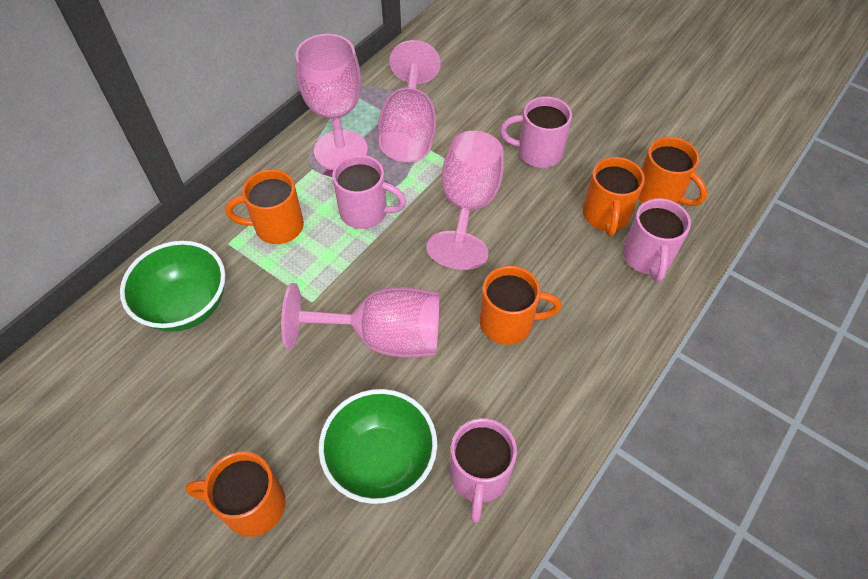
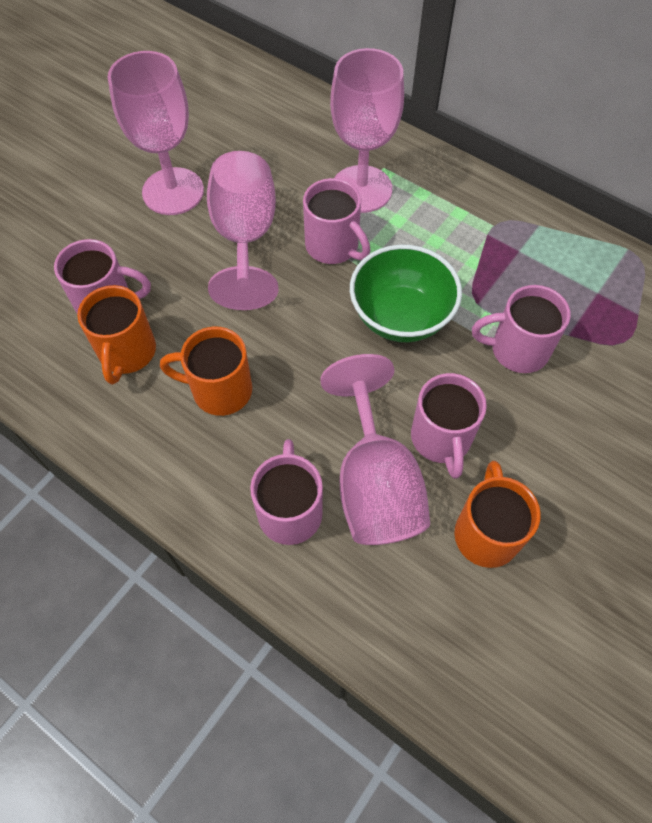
green bowl: [120,241,225,332] [319,389,437,504] = 2 -> [350,245,462,342] = 1
orange mug: [185,452,286,537] [225,169,304,244] [480,266,561,345] [583,157,645,236] [638,137,707,206] = 5 -> [77,285,156,384] [160,327,252,416] [454,461,541,568] = 3
pink mug: [332,155,406,229] [450,418,517,523] [500,96,572,168] [623,198,691,282] = 4 -> [54,239,151,314] [250,439,323,545] [303,178,371,264] [411,373,487,479] [472,285,571,373] = 5

